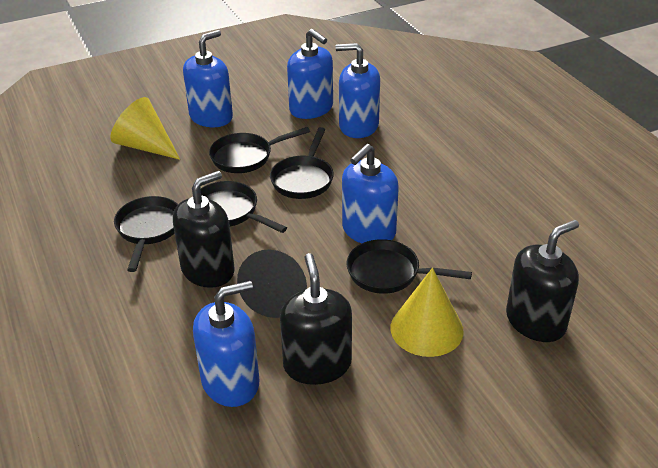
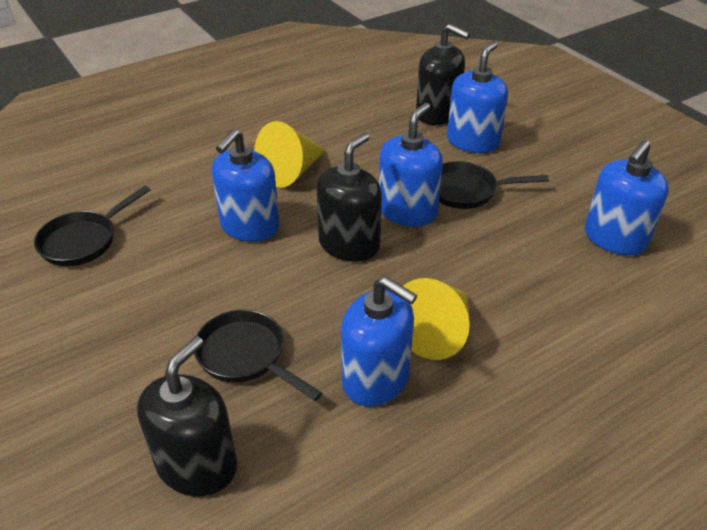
black cone: [237,250,307,318] = 1 -> none = 0
black pan: [114,196,178,272] [200,181,287,233] [209,127,310,173] [270,127,334,199] [347,239,472,294] = 5 -> [34,185,151,266] [194,310,322,401] [439,161,549,209] = 3

